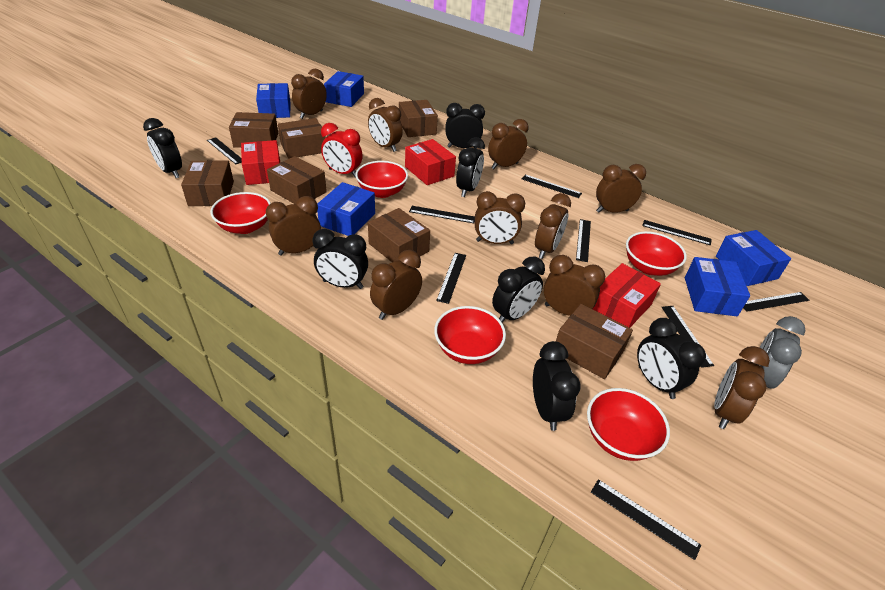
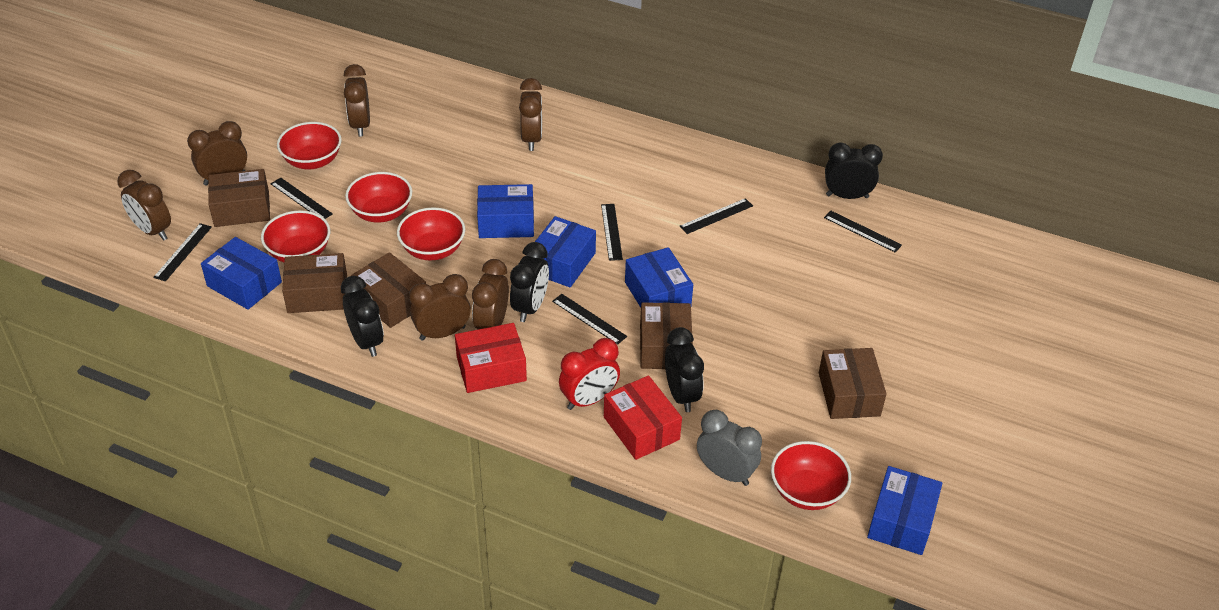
black clock: [143,118,182,178] [313,229,368,289] [446,103,485,149] [456,137,485,197] [492,257,545,323] [533,341,581,431] [637,318,706,399] = 7 -> [341,276,384,357] [510,242,549,322] [665,327,704,412] [825,143,883,199] = 4
black ruler: [207,137,242,164] [409,206,475,223] [436,253,466,304] [522,174,582,198] [576,219,591,262] [591,479,701,560] [642,220,712,245] [662,306,714,368] [743,292,809,312] = 9 -> [153,223,212,281] [271,178,333,219] [552,294,627,344] [601,204,623,261] [680,198,753,234] [824,211,902,253] = 6
brown box: [181,160,234,206] [229,112,278,148] [267,156,327,204] [278,118,326,159] [368,208,430,262] [399,100,438,137] [556,304,633,379] = 7 -> [208,169,270,227] [282,253,347,313] [351,252,426,328] [640,302,693,369] [819,348,887,419] = 5
brown clock: [266,196,321,256] [291,68,327,119] [368,98,403,152] [370,250,422,320] [475,191,525,244] [488,119,528,169] [535,193,571,259] [543,255,605,316] [596,164,646,213] [714,346,770,429] = 10 -> [117,170,171,241] [187,121,247,186] [344,64,370,137] [409,274,471,341] [472,259,509,329] [519,78,542,151] = 6
red box: [241,140,280,185] [405,139,456,185] [593,263,661,328] = 3 -> [455,323,527,393] [604,375,682,460] = 2

